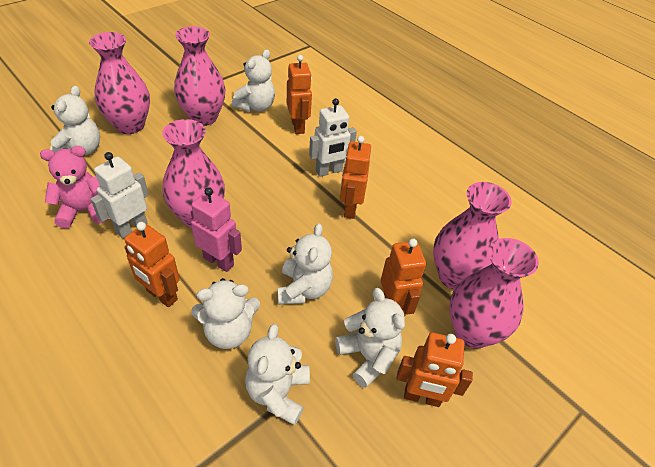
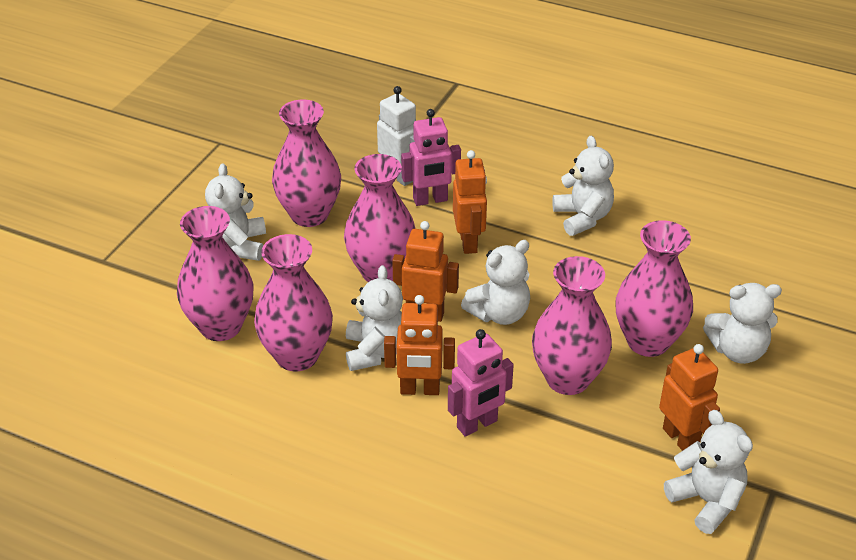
orange robot: [124,222,180,307] [287,55,312,134] [340,136,371,219] [381,238,426,316] [397,332,473,407] = 5 -> [384,295,455,395] [392,221,459,322] [453,150,487,254] [659,344,720,451] = 4
pink robot: [191,187,242,272] = 1 -> [401,109,461,206] [448,329,514,437] = 2
pink teddy bear: [40,146,106,228] = 1 -> none = 0
pink vase: [89,32,150,134] [162,119,225,228] [174,26,226,126] [433,182,512,290] [449,238,539,349] = 5 -> [177,206,254,341] [254,234,333,371] [272,99,341,227] [344,154,416,282] [532,256,612,395] [615,220,693,357] = 6
white robot: [91,152,149,238] [309,98,357,177] = 2 -> [377,86,416,186] = 1

